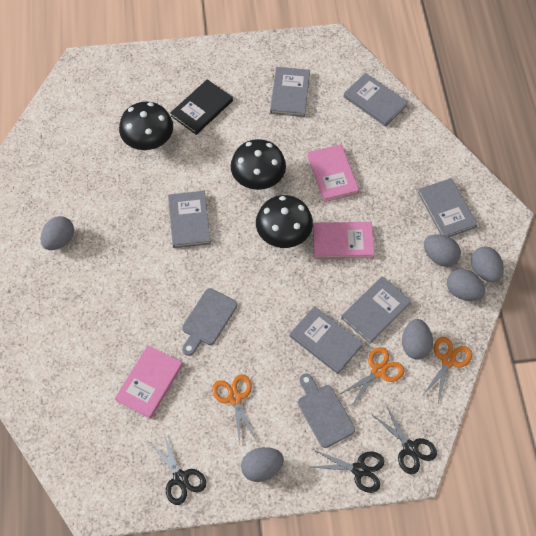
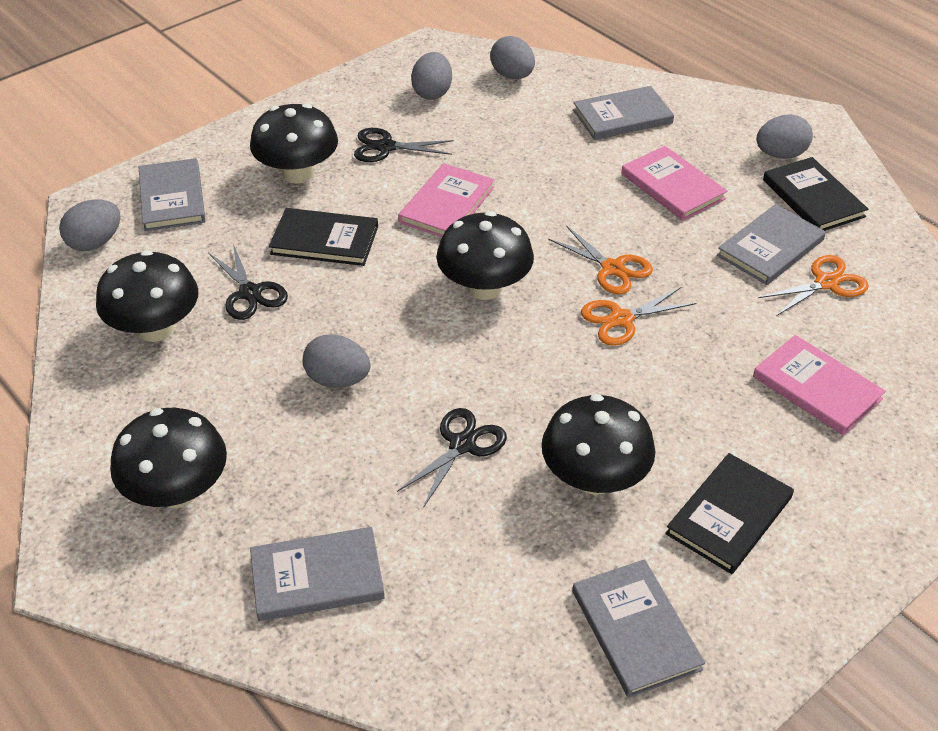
black book: [170,79,233,135] = 1 -> [269,208,378,266] [665,453,794,574] [763,157,868,231] = 3
black mushroom: [119,101,173,150] [231,139,286,190] [256,195,313,248] = 3 -> [96,250,198,342] [110,408,227,508] [250,104,338,184] [436,211,534,300] [542,394,656,495] = 5
grey book: [168,191,211,248] [270,67,310,117] [290,306,363,374] [341,276,411,344] [344,73,408,126] [418,178,478,237] = 6 -> [139,158,206,231] [250,527,385,621] [572,559,705,698] [573,86,674,140] [717,204,826,285] = 5
grey cutting board: [182,288,237,356] [298,373,355,448] = 2 -> none = 0
grey egg: [40,216,74,250] [241,447,284,482] [402,319,433,360] [424,234,461,267] [447,269,485,301] [471,246,504,282] = 6 -> [59,199,120,251] [303,334,371,388] [411,52,452,100] [490,36,535,79] [757,114,813,159] = 5

